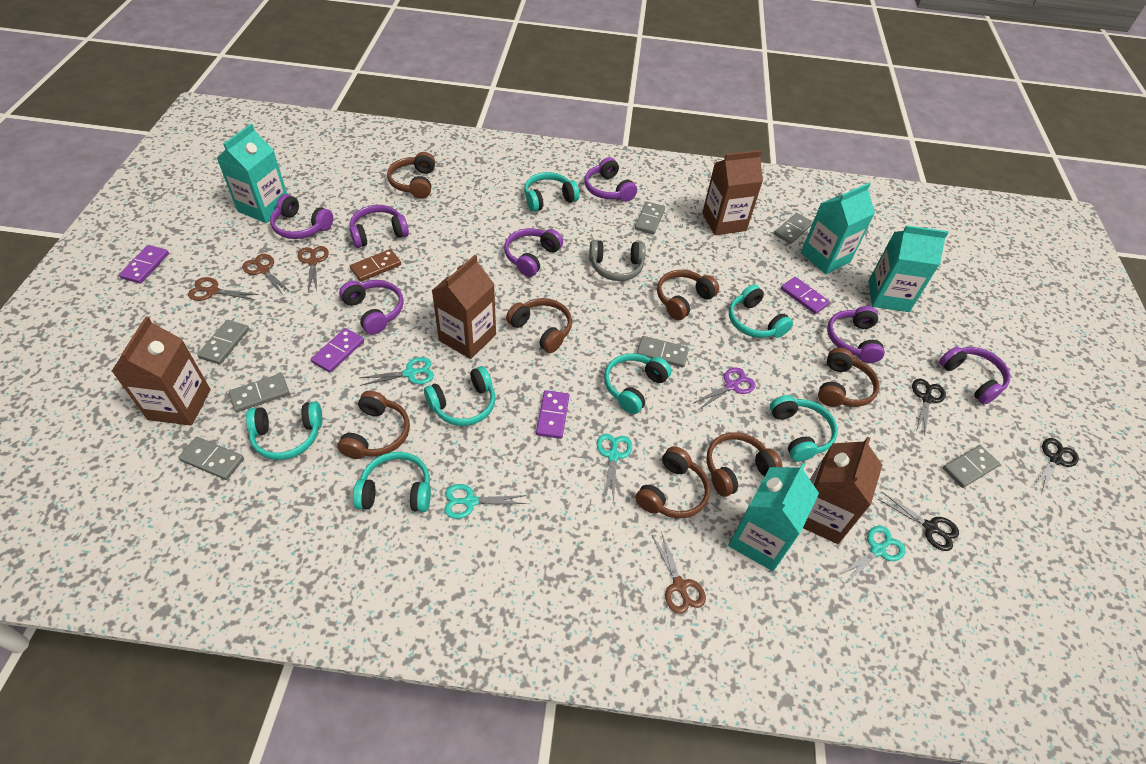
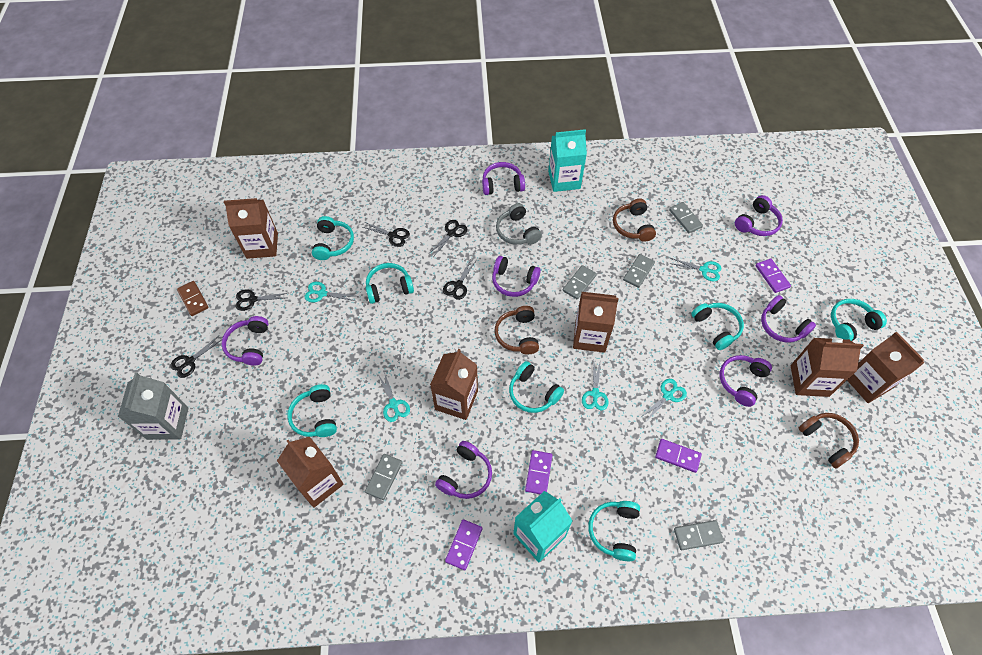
black scissors: [878,492,959,551] [912,379,946,433] [1034,438,1079,494] = 3 -> [170,337,221,378] [235,290,287,311] [363,222,410,247] [428,220,467,256] [443,259,476,300] = 5
brown carton: [112,317,211,425] [432,255,496,359] [702,150,763,235] [803,437,882,544] = 4 -> [224,198,278,259] [277,437,344,508] [430,349,478,420] [573,292,619,353] [791,337,864,397] [847,332,924,403] = 6
brown headphones: [337,391,410,459] [387,152,435,198] [506,298,572,353] [635,446,710,518] [657,270,719,320] [706,432,783,497] [818,348,880,407] = 7 -> [494,306,539,354] [613,199,656,242] [799,413,859,469] = 3
brown scissors: [188,277,259,301] [242,254,290,295] [297,246,329,292] [652,532,706,614] = 4 -> none = 0
grey carton: none = 0 -> [118,373,188,440] = 1
grey domino: [178,437,244,480] [197,320,249,364] [229,373,290,413] [635,201,665,234] [637,336,689,368] [774,213,813,244] [943,445,1000,488] = 7 -> [365,454,403,500] [563,265,597,299] [623,254,655,288] [669,202,703,233] [674,520,724,550] = 5
purple scissors: [694,367,755,409] = 1 -> none = 0
turquoise carton: [217,124,287,223] [728,463,819,571] [801,183,875,274] [868,225,949,312] = 4 -> [513,491,573,562] [548,129,587,192] = 2
turquoise scissors: [359,357,434,386] [444,484,527,519] [597,434,632,501] [838,526,905,585] = 4 -> [305,282,355,302] [379,372,410,422] [582,359,609,410] [641,379,687,423] [669,258,722,281] = 5

